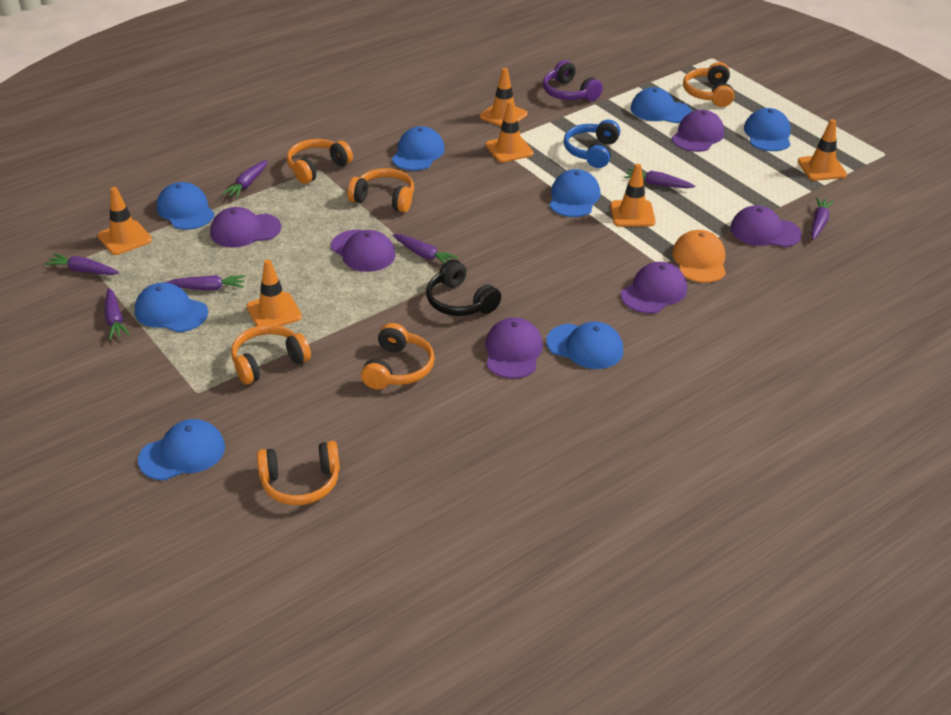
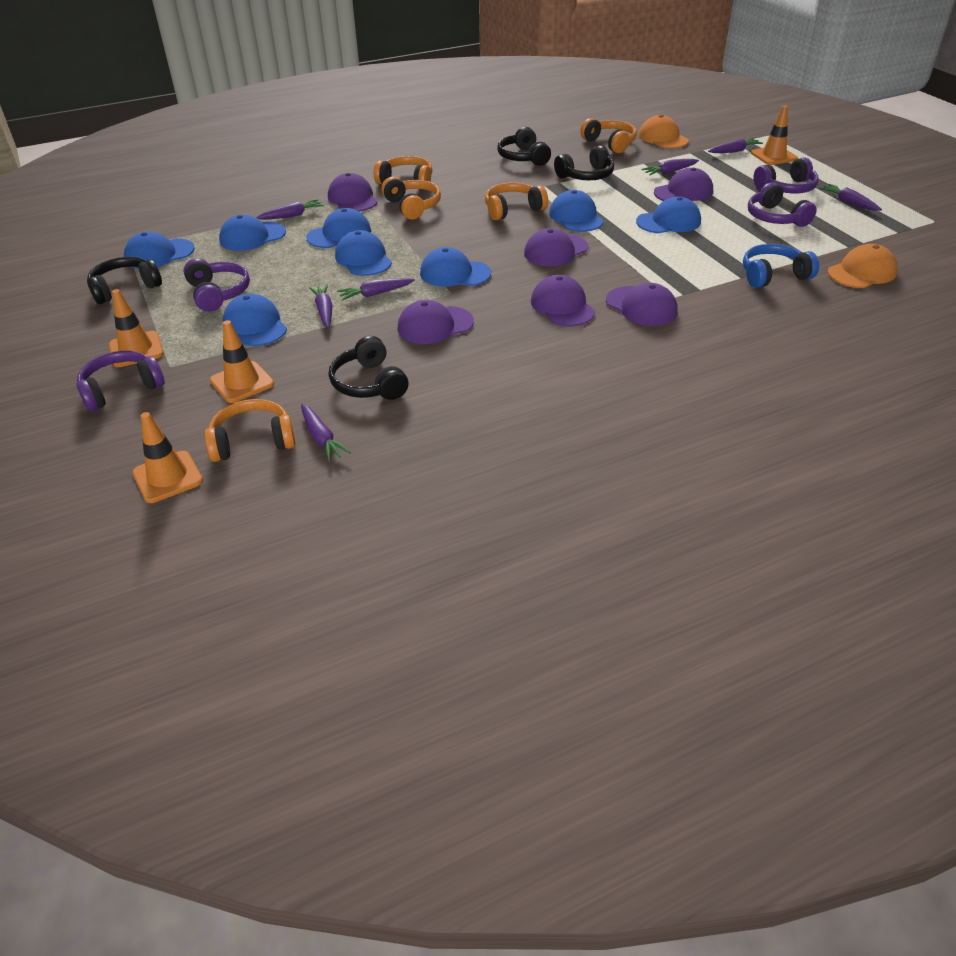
black headphones: [426,259,501,316] = 1 -> [87,257,162,304] [329,336,408,400] [497,127,551,166] [554,145,614,180] = 4
orange cap: [672,230,726,283] = 1 -> [638,115,689,148] [828,244,898,288] = 2
orange headphones: [231,325,311,385] [257,441,340,505] [287,139,353,184] [347,168,414,212] [361,323,435,390] [683,62,734,107] = 6 -> [204,399,295,462] [374,156,432,184] [381,177,441,220] [485,182,548,220] [580,118,637,153] = 5
orange traffic cone: [98,187,152,255] [246,259,302,326] [480,68,528,127] [486,101,533,163] [610,164,656,227] [798,119,847,181] = 6 -> [109,289,164,367] [132,412,203,503] [210,320,274,403] [751,105,798,165] = 4
purple headphones: [543,60,603,101] = 1 -> [76,351,165,411] [183,258,250,312] [748,182,817,227] [753,158,819,193] = 4

